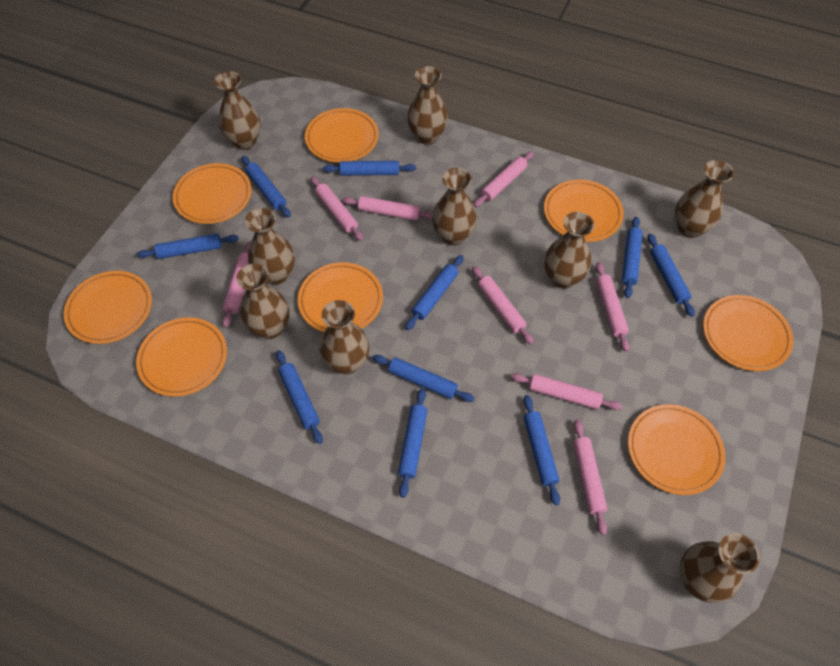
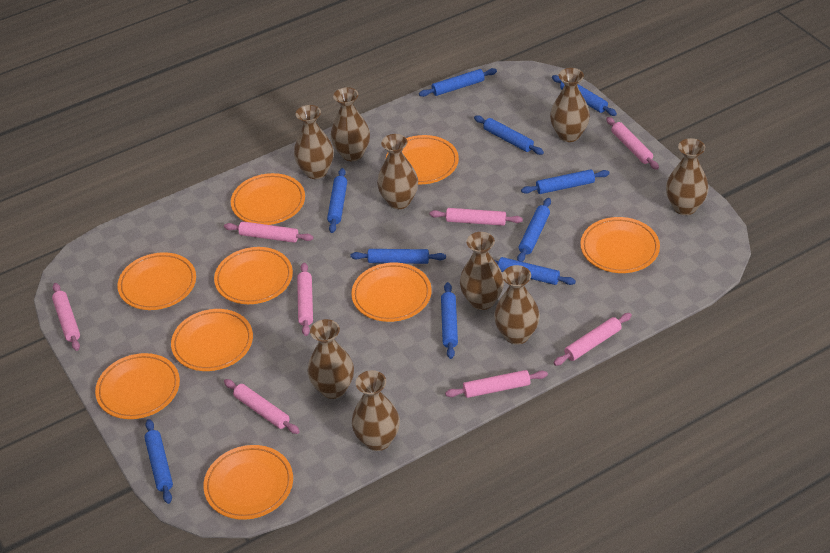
orange plate: [64,271,152,344] [136,317,227,397] [173,163,252,224] [298,262,383,332] [305,108,379,163] [544,180,624,242] [628,404,726,495] [703,295,793,371] = 8 -> [95,353,180,419] [117,252,196,310] [171,309,253,371] [203,445,293,520] [214,247,293,304] [231,173,305,225] [351,262,432,322] [386,135,459,184] [580,217,660,273] = 9

